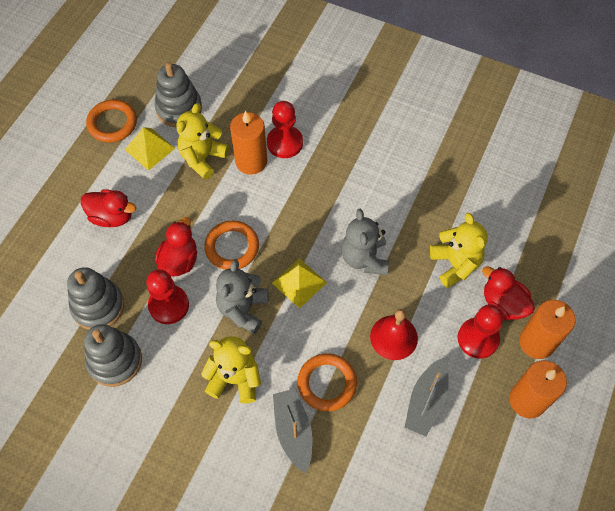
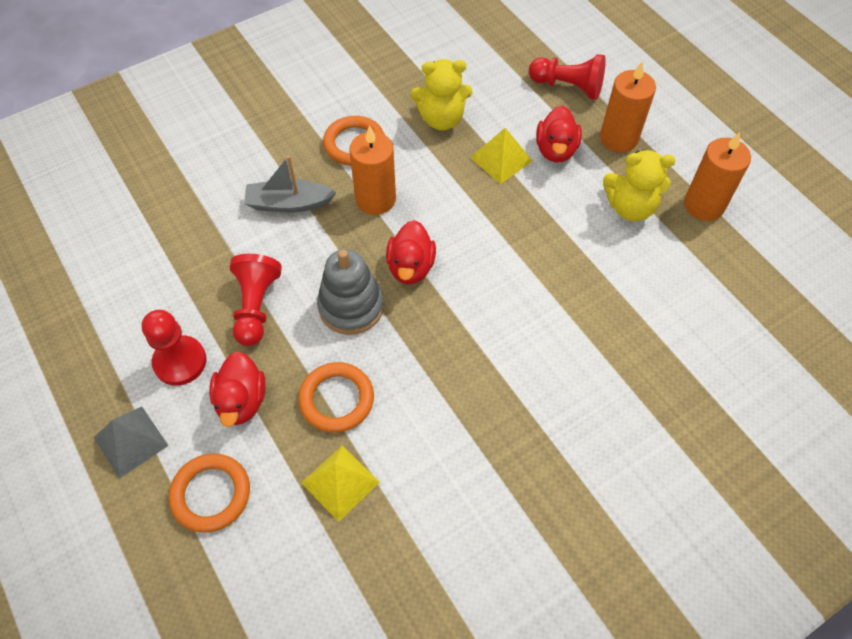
grey boat: [273,389,313,473] [405,358,449,436] = 2 -> [244,155,336,213] = 1
grey pyramid: none = 0 -> [94,407,168,479] = 1
grey stacking toy: [67,267,124,330] [84,324,142,387] [155,62,202,127] = 3 -> [317,249,384,335] = 1
grey teddy bear: [216,259,268,334] [341,209,389,275] = 2 -> none = 0
red bell: [370,309,418,360] = 1 -> none = 0
yellow teddy bear: [176,103,229,180] [201,336,261,404] [430,213,488,288] = 3 -> [411,59,472,130] [603,150,675,221] = 2

